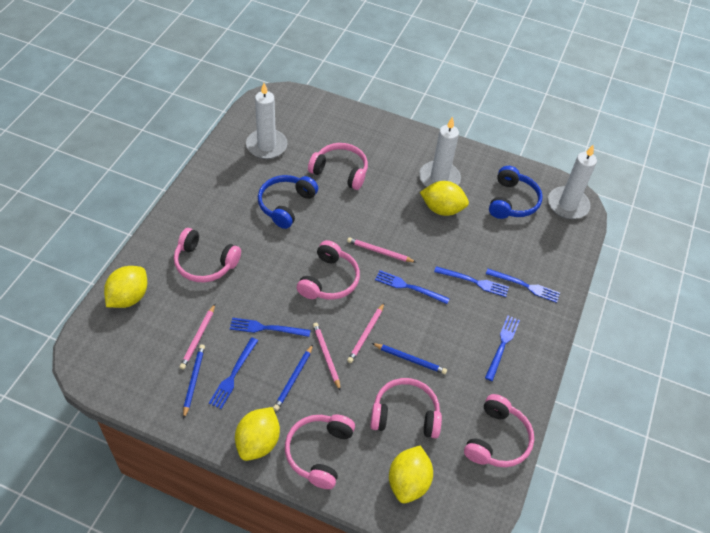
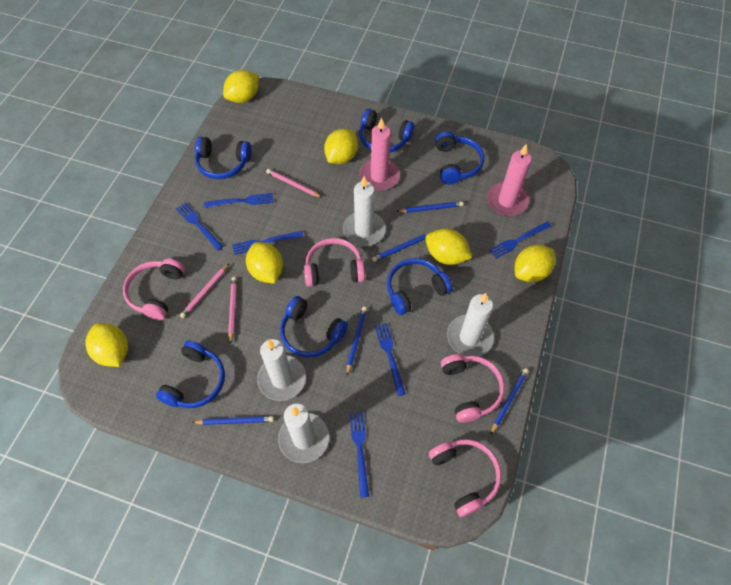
blue headphones: [258,175,318,229] [489,166,542,219] = 2 -> [156,340,225,408] [195,137,251,179] [280,296,348,358] [359,109,414,152] [387,258,453,315] [435,131,484,184] = 6
blue pencil: [183,344,205,419] [273,344,313,411] [372,343,447,374] = 3 -> [192,416,274,425] [347,307,367,375] [372,233,429,262] [396,201,463,213] [490,368,529,435] = 5
pink candle: none = 0 -> [359,117,400,191] [487,144,532,216] = 2
pink headphones: [174,228,241,282] [285,414,355,489] [297,240,360,300] [308,143,368,190] [370,378,442,438] [464,394,534,467] = 6 -> [123,259,185,320] [304,238,365,287] [429,439,501,517] [441,354,505,423] = 4
pink pencil: [179,304,215,370] [313,323,341,391] [347,237,416,262] [347,303,384,363] = 4 -> [180,264,229,318] [228,277,237,344] [266,169,322,198] = 3
white candle: [246,83,287,159] [419,117,461,187] [548,145,597,219] = 3 -> [257,339,306,401] [278,403,329,463] [343,176,386,246] [447,293,494,356] = 4
yellow lemon: [104,266,147,308] [235,407,280,461] [389,446,433,504] [420,181,469,216] = 4 -> [85,323,128,367] [223,70,259,103] [246,242,283,284] [324,129,358,164] [426,229,472,265] [515,245,555,282] = 6

